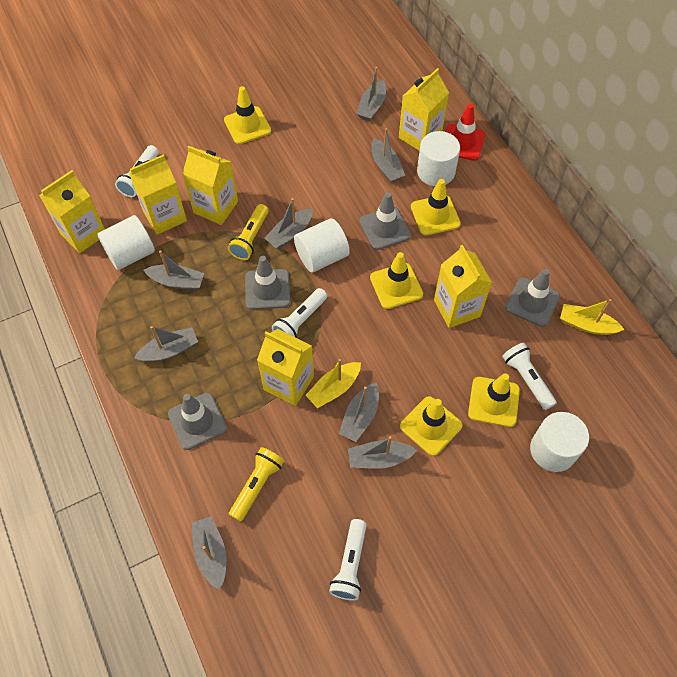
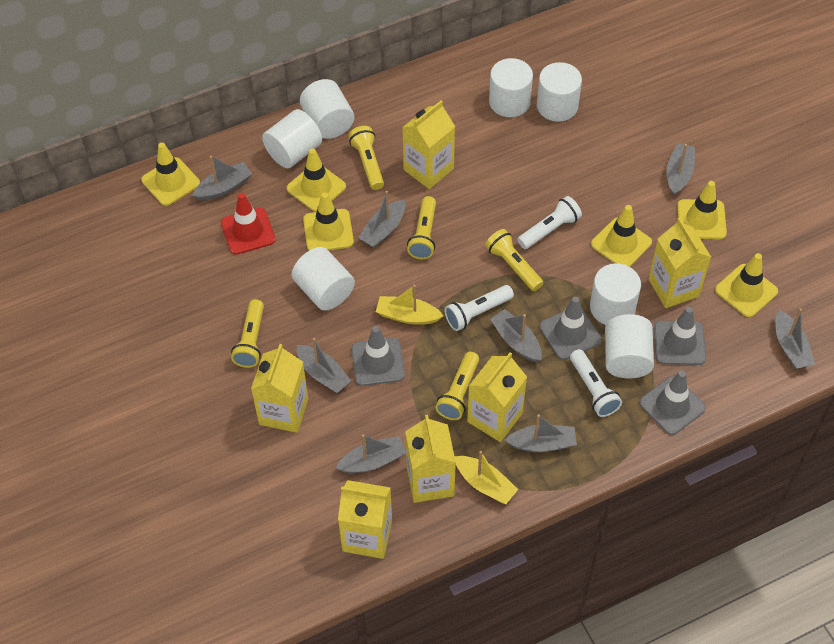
white cylinder: [97,215,155,270] [294,218,350,273] [417,131,460,186] [530,412,589,472] = 4 -> [262,109,322,168] [292,247,355,311] [300,79,354,139] [489,58,533,117] [537,62,582,122] [590,263,641,325] [605,314,654,379] = 7
white flashlight: [115,145,159,197] [272,288,327,338] [329,519,367,601] [502,343,557,410] = 4 -> [445,285,514,331] [517,196,582,249] [570,349,622,417] = 3
yellow flashlight: [228,204,269,260] [229,447,284,522] = 2 -> [231,299,264,368] [348,126,384,190] [407,196,436,259] [435,352,479,420] [485,229,543,291] = 5
yellow traffic cone: [224,86,271,144] [370,252,423,309] [400,396,463,456] [411,179,461,236] [468,373,520,427] = 5 -> [141,142,200,206] [287,148,346,212] [303,192,354,250] [591,205,652,267] [677,181,727,239] [715,253,778,318] = 6

